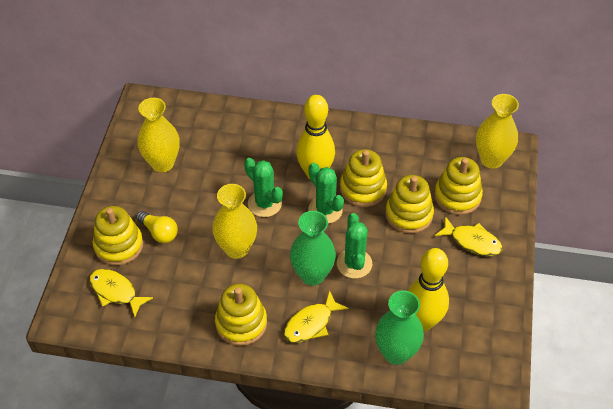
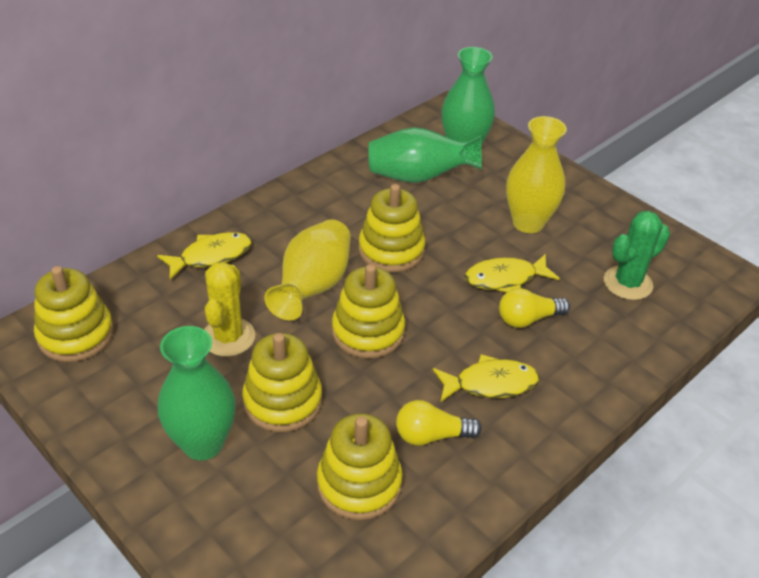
green cactus: [244,158,283,217] [308,163,344,224] [337,213,372,279] = 3 -> [604,211,670,300] = 1
green vase: [290,211,336,286] [375,290,424,365] = 2 -> [158,326,236,460] [368,127,482,183] [442,47,495,145] = 3
yellow bowling pin: [296,95,335,180] [408,248,449,331] = 2 -> none = 0
yellow cactus: none = 0 -> [204,262,255,357] = 1
yellow light bulb: [136,211,178,243] = 1 -> [396,400,482,446] [499,288,570,328] = 2
yellow vase: [138,98,180,172] [212,184,257,259] [476,94,519,169] = 3 -> [264,219,351,320] [506,116,567,233] = 2

